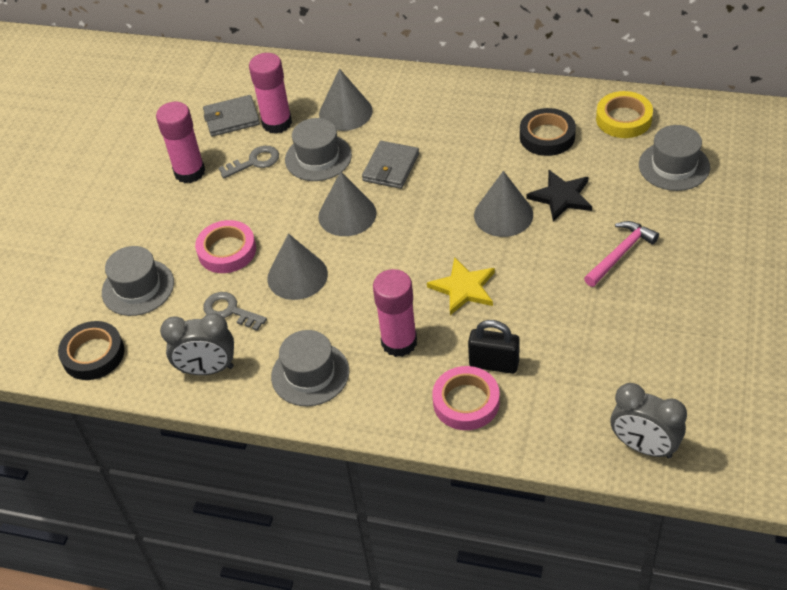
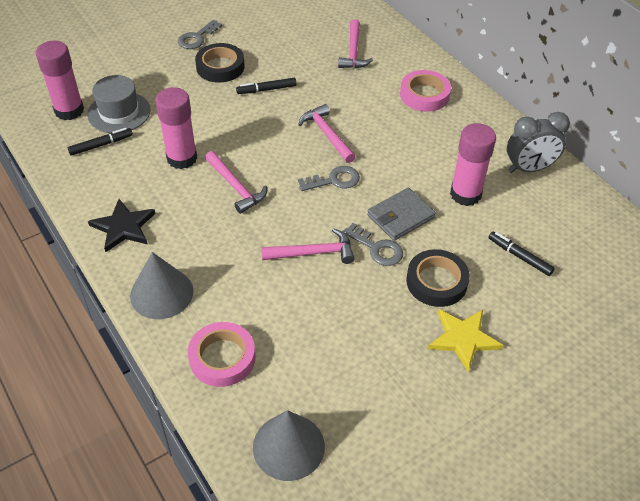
black marker: none = 0 -> [68,128,133,156] [236,78,297,94] [488,232,555,276] = 3
black padlock: [468,320,519,374] = 1 -> none = 0
grey clock: [160,313,234,375] [611,383,687,459] = 2 -> [507,112,570,173] = 1
grey cone: [267,233,328,300] [318,171,377,236] [319,69,373,131] [474,171,533,237] = 4 -> [130,252,193,319] [253,410,325,481] = 2
grey hat: [102,246,174,316] [271,330,349,406] [285,118,352,181] [639,125,710,191] = 4 -> [87,75,151,133] = 1
grey key: [203,292,267,331] [218,146,279,178] = 2 -> [178,20,222,49] [298,166,360,191] [343,223,403,266] = 3
grey wallet: [203,95,260,137] [362,141,419,189] = 2 -> [367,188,436,241] = 1
pink hammer: [584,221,659,287] = 1 -> [205,151,267,214] [261,228,354,264] [298,104,356,163] [338,19,373,68] = 4
yellow tape: [596,91,653,138] = 1 -> none = 0

